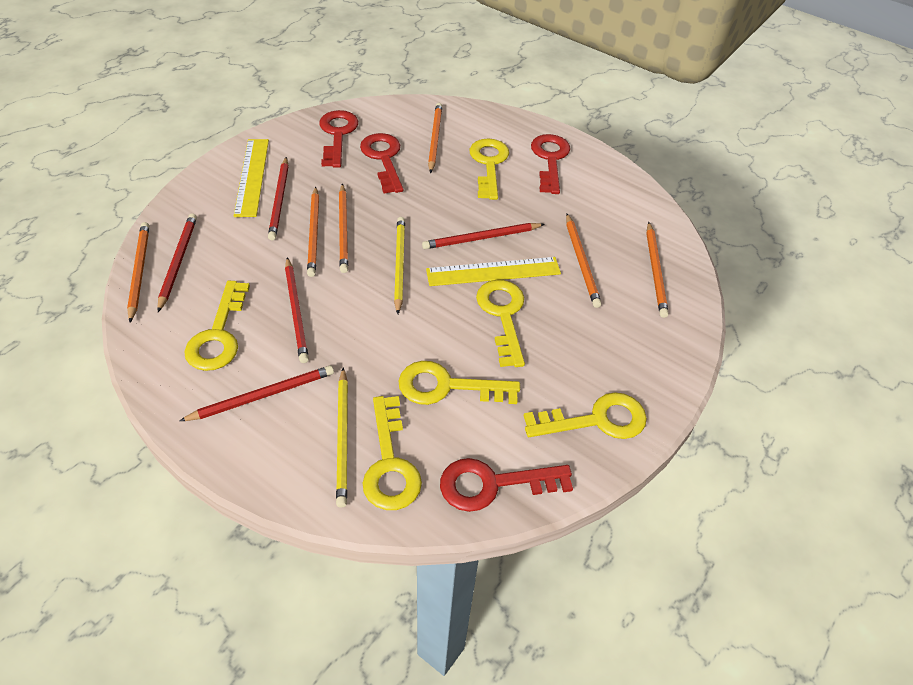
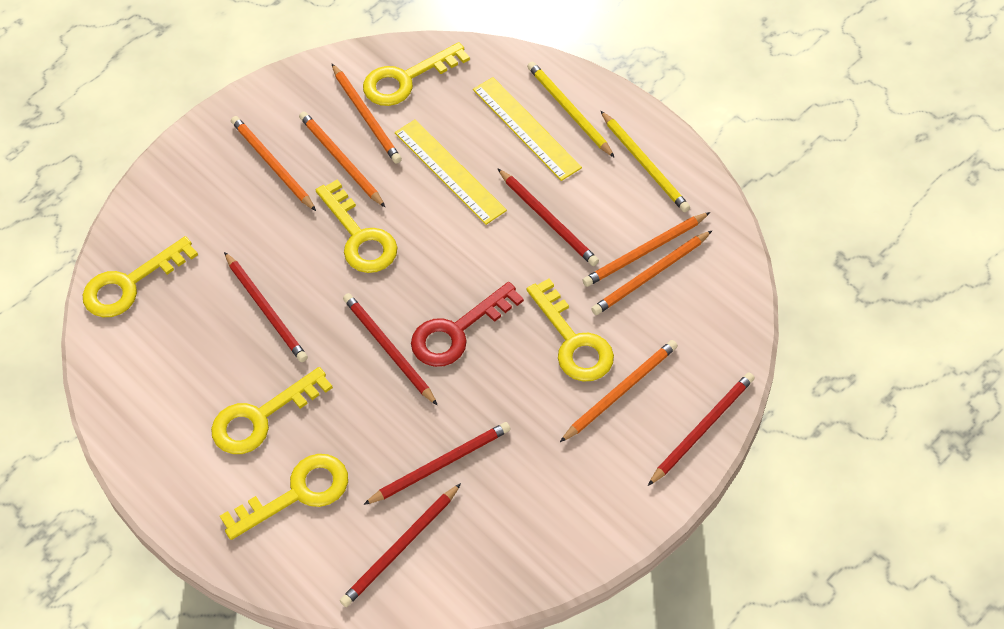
red key: [319,110,358,168] [360,133,403,194] [440,458,573,512] [531,134,570,194] = 4 -> [411,282,524,367] = 1
red pencil: [157,214,197,312] [180,365,334,421] [268,157,288,240] [285,257,309,363] [422,223,545,249] = 5 -> [224,252,308,362] [340,483,461,607] [343,293,438,406] [363,422,511,505] [497,168,599,266] [648,372,754,486] = 6

